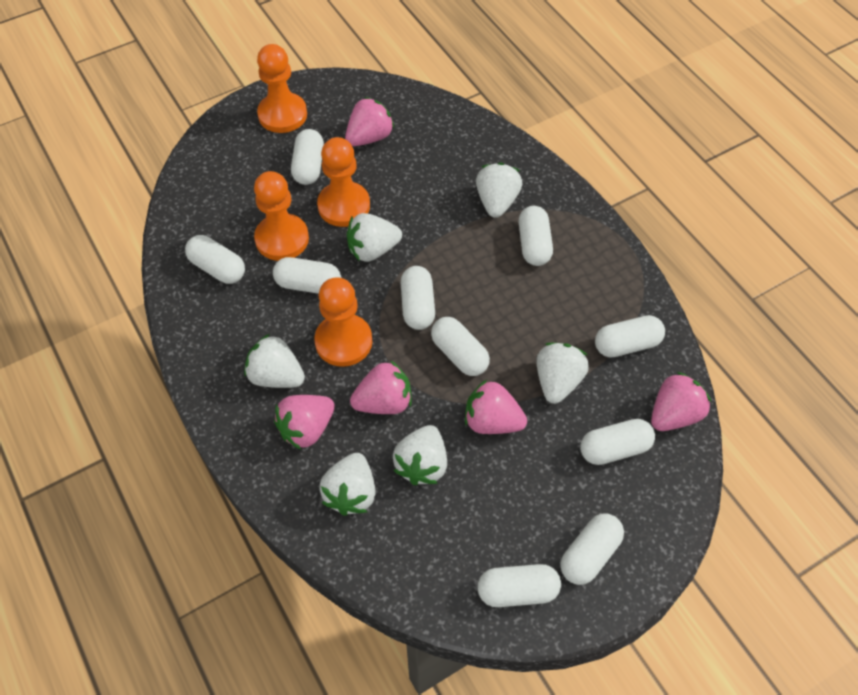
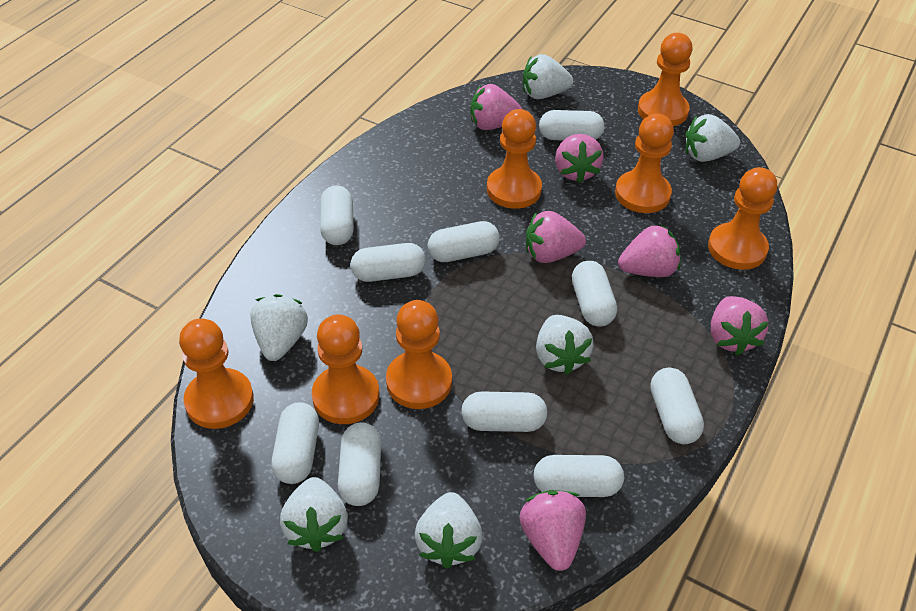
orange pawn: [254,171,309,261] [257,44,307,133] [314,277,372,367] [317,137,370,227] = 4 -> [179,318,254,429] [312,314,379,424] [386,300,452,409] [487,109,542,209] [615,114,674,213] [638,33,692,126] [708,167,777,270] = 7
pink strawberry: [274,395,335,450] [345,97,394,146] [350,360,412,414] [465,380,527,434] [651,372,711,431] = 5 -> [470,84,522,130] [519,490,586,571] [526,211,586,263] [555,134,604,183] [618,225,681,277] [711,296,769,355] = 6

